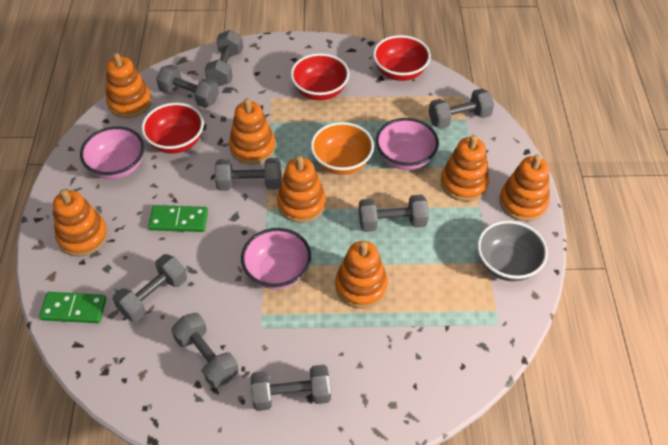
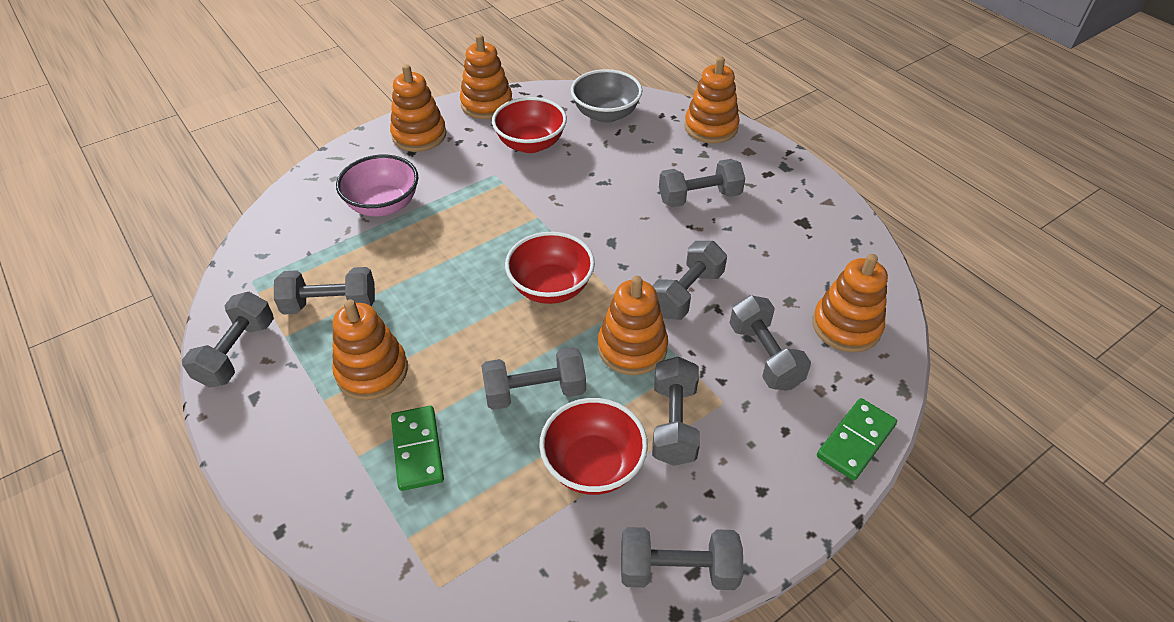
orange bowl: [311,122,374,175] = 1 -> none = 0
orange stacking toy: [53,189,108,257] [106,53,152,118] [229,98,276,164] [277,156,326,223] [335,241,388,308] [441,135,489,201] [499,154,550,221] = 7 -> [332,300,408,400] [390,64,446,152] [460,34,513,119] [598,276,668,375] [684,56,740,143] [812,254,888,352] = 6
pink bowl: [80,126,145,179] [241,228,311,290] [376,118,439,170] = 3 -> [336,155,419,217] = 1

